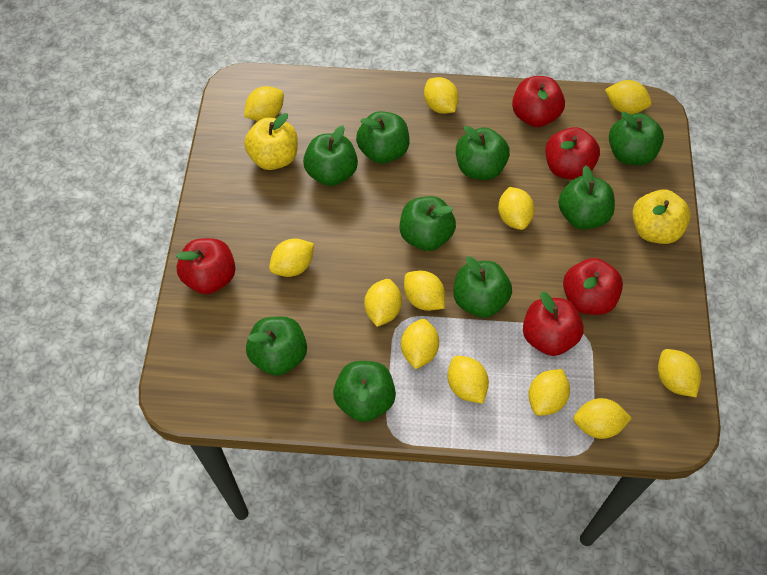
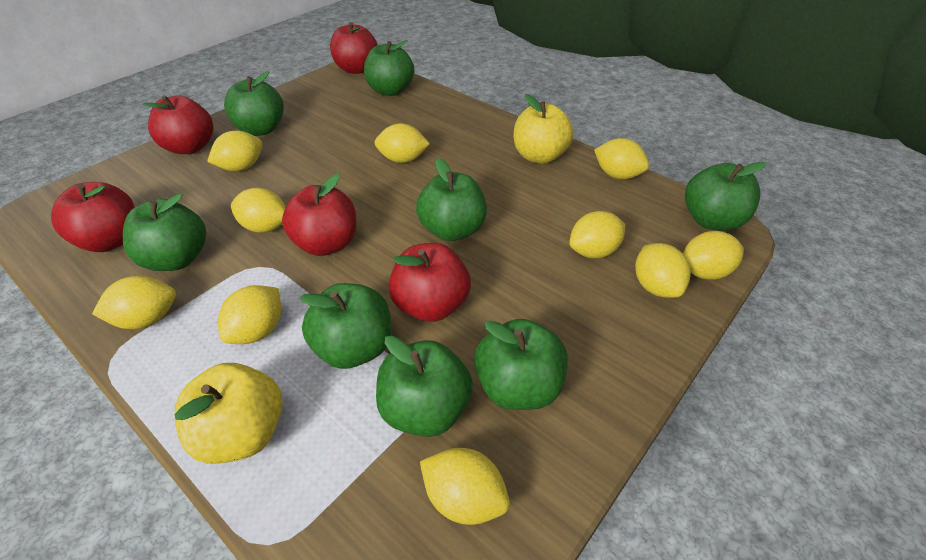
green apple: [246,316,307,376] [303,126,358,186] [333,361,396,422] [356,111,410,164] [400,196,456,251] [454,256,512,318] [456,126,510,180] [558,165,615,230] [609,112,664,165] = 9 -> [123,193,206,271] [224,71,284,136] [300,283,391,369] [364,40,415,96] [376,336,473,437] [416,158,487,241] [474,319,568,410] [685,162,766,231] = 8
yellow lemon: [244,86,284,121] [269,239,314,277] [364,279,402,327] [401,319,439,369] [404,270,445,311] [424,77,459,114] [447,356,489,404] [498,187,535,230] [528,369,570,416] [573,398,632,439] [605,80,652,114] [658,349,701,397] = 12 -> [92,276,176,329] [207,131,262,171] [218,285,281,344] [231,188,286,233] [375,123,430,163] [420,448,510,525] [569,211,625,258] [594,138,649,179] [635,243,691,298] [683,231,744,280] = 10

